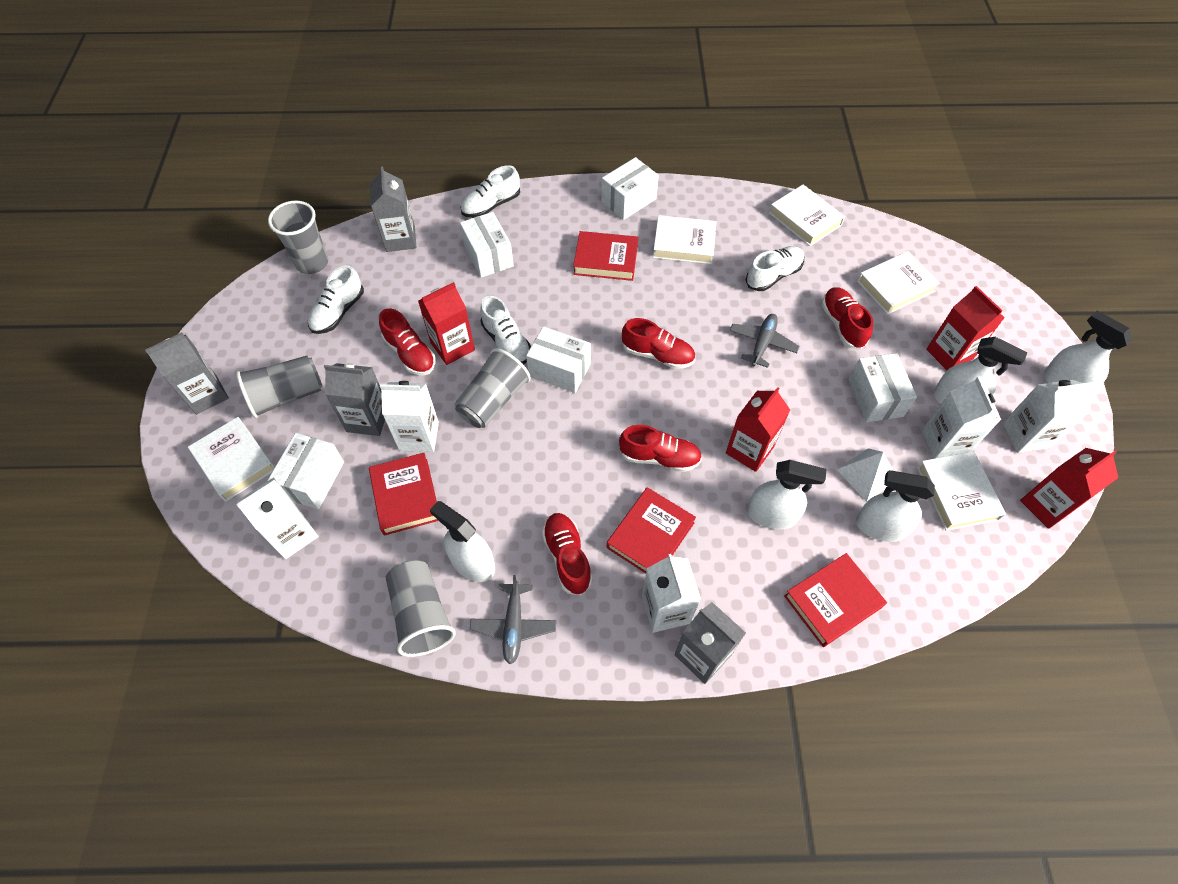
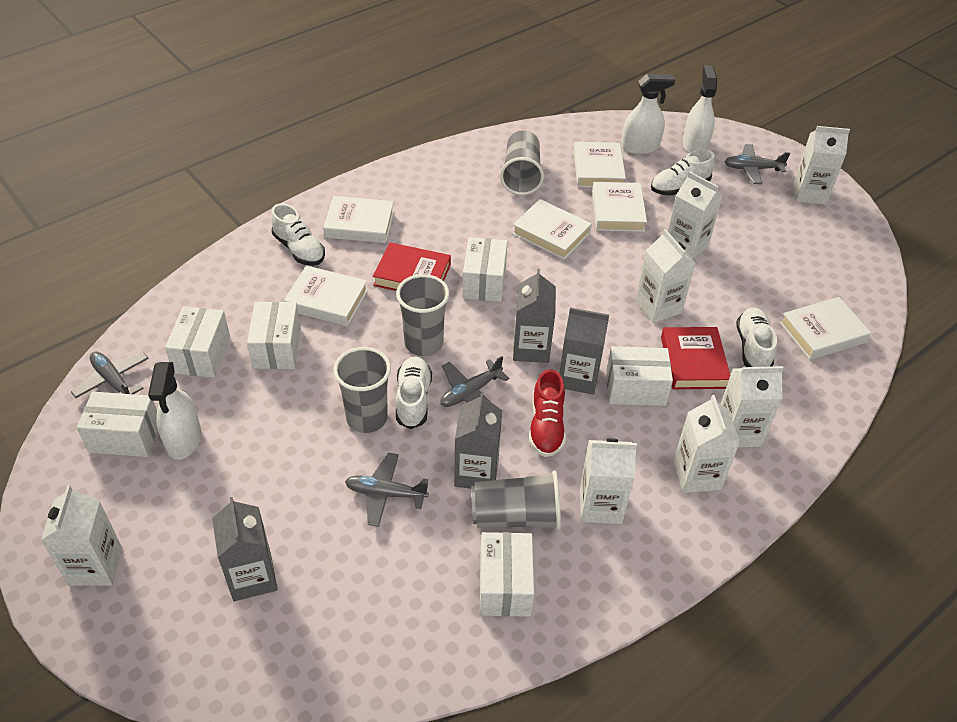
grey plane: [470,575,556,664] [730,314,800,368] = 2 -> [71,351,149,398] [345,453,429,527] [440,356,510,407] [724,144,790,184] = 4
red book: [369,453,439,536] [573,231,638,281] [607,487,696,573] [784,553,887,647] = 4 -> [373,243,451,291] [661,327,730,389] = 2
red carton: [418,282,475,365] [726,387,790,472] [926,286,1005,370] [1020,448,1118,529] = 4 -> none = 0
red shoe: [379,308,436,376] [542,513,592,595] [619,425,702,472] [622,318,695,369] [822,288,873,350] = 5 -> [529,369,566,457] = 1
white book: [188,417,275,502] [653,215,716,264] [769,184,845,246] [857,251,940,314] [917,451,1006,531] = 5 -> [284,265,368,326] [323,196,394,243] [512,199,592,260] [574,142,626,188] [592,182,647,232] [780,297,871,360] = 6
white box: [267,433,344,509] [460,212,514,278] [526,326,591,393] [601,157,659,220] [849,353,917,422] = 5 -> [77,392,158,457] [165,306,230,378] [247,302,301,369] [462,237,508,302] [480,532,534,617] [606,346,673,406] = 6
white carton: [236,477,319,559] [380,381,439,452] [642,554,701,633] [922,376,1001,459] [1003,380,1095,453] = 5 -> [41,485,122,586] [580,438,637,524] [635,229,695,323] [668,171,723,259] [673,395,740,493] [721,366,784,447] [793,126,850,205] = 7
white pyramid: [837,448,893,502] = 1 -> none = 0
white spray bottle: [430,501,495,582] [748,460,826,529] [856,470,935,542] [933,337,1027,404] [1044,311,1132,394] = 5 -> [148,362,201,460] [621,74,675,154] [683,65,717,153] = 3

